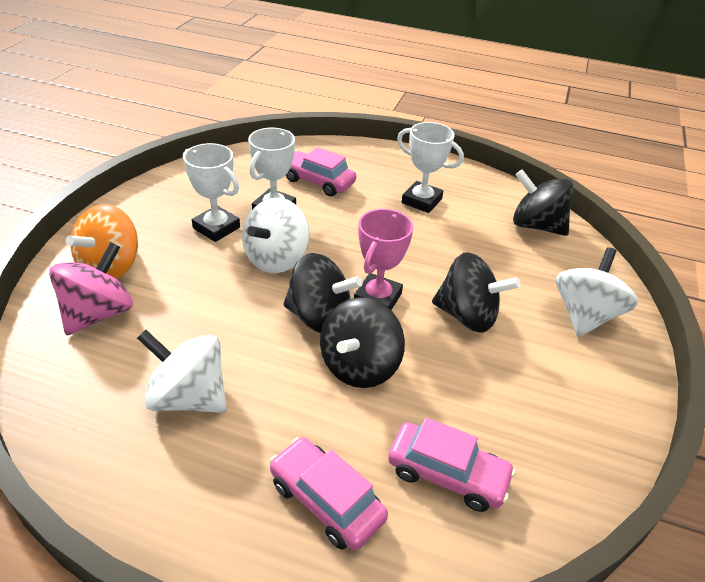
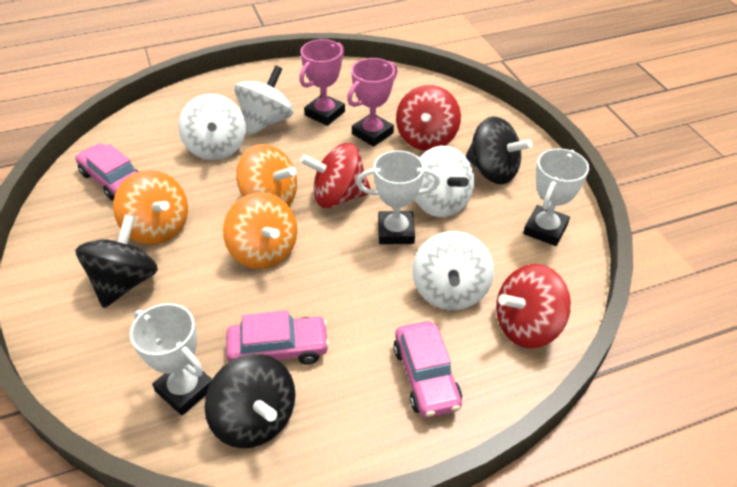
black spinning top: [283,253,363,333] [320,297,405,388] [432,252,520,333] [513,169,573,236] = 4 -> [76,215,158,308] [205,354,295,448] [466,116,533,184] = 3
orange spinning top: [66,204,138,279] = 1 -> [113,170,188,244] [223,192,297,269] [236,144,297,206] = 3
pink spinning top: [49,242,133,335] = 1 -> none = 0
pink trophy: [354,209,413,310] = 1 -> [299,39,345,126] [347,58,398,147] = 2
red spinning top: none = 0 -> [300,143,371,208] [396,85,461,151] [496,264,571,349] = 3
white spinning top: [137,330,227,413] [242,198,309,273] [556,247,638,337] = 3 -> [178,94,246,161] [235,65,293,136] [412,231,494,310] [415,146,474,217] = 4

